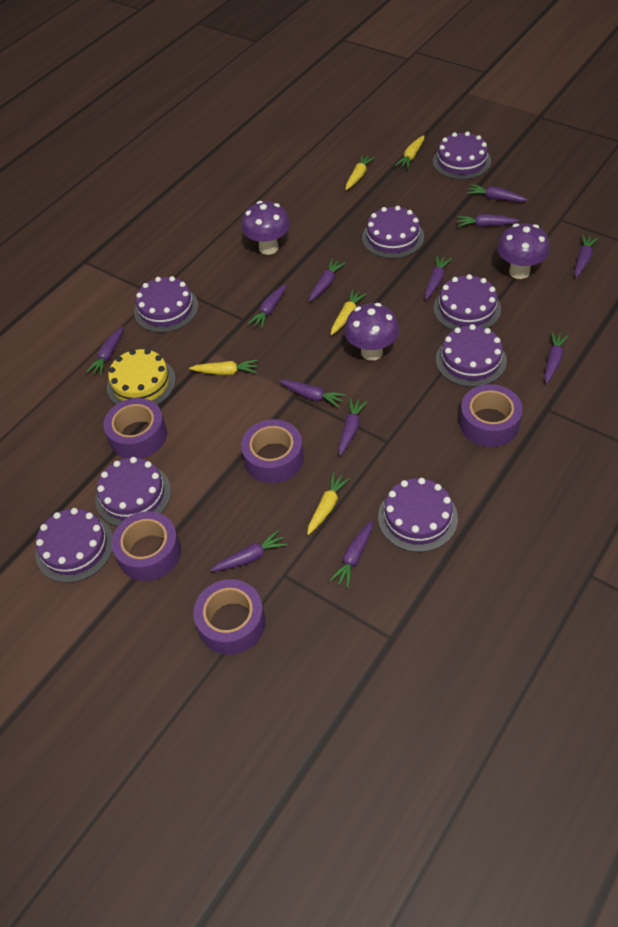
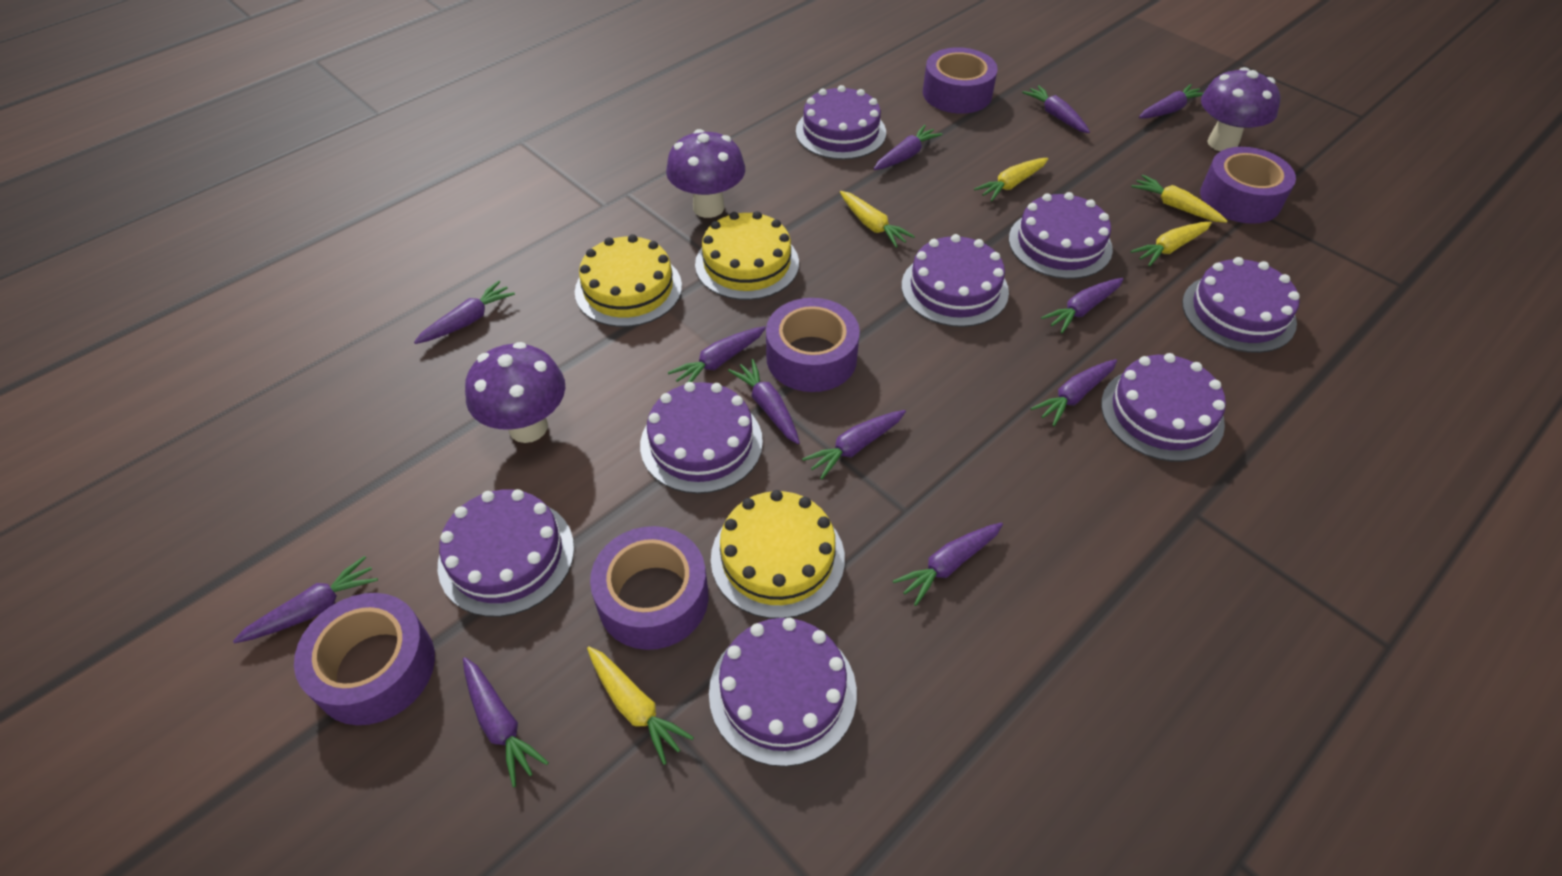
yellow cake: [107,349,176,405] = 1 -> [575,234,682,327] [695,211,799,300] [711,490,845,619] = 3

